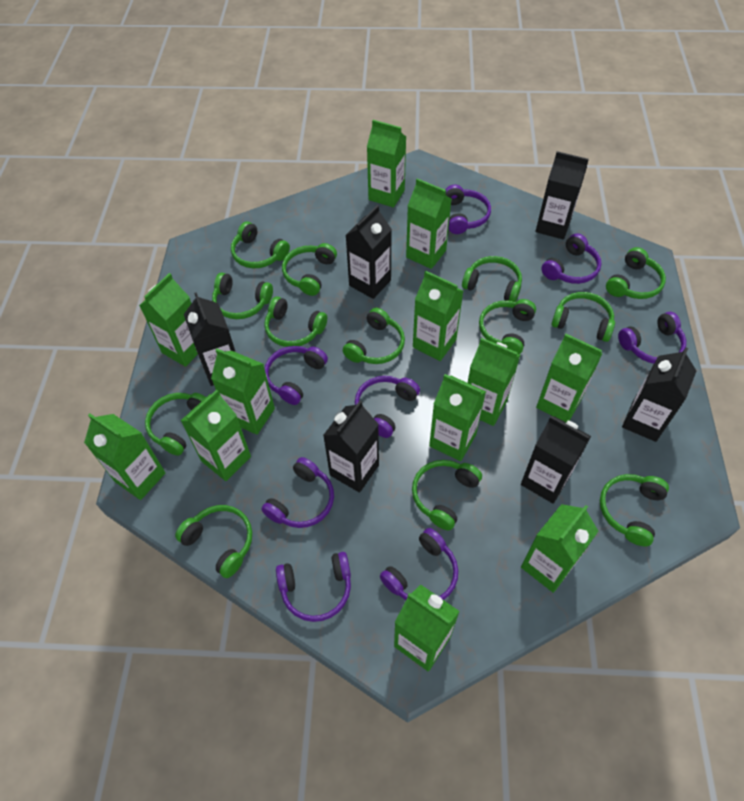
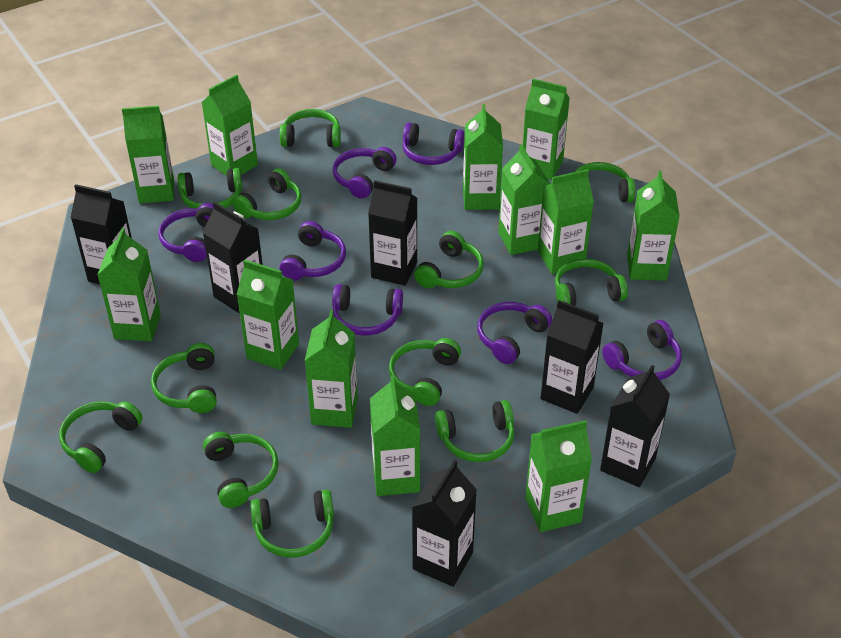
green headphones: [145,393,206,456] [175,505,252,578] [212,273,273,319] [231,222,290,268] [264,296,327,347] [282,243,337,296] [343,308,405,364] [412,460,482,530] [462,256,522,302] [479,299,536,354] [551,292,615,342] [600,474,669,546] [606,247,666,299] = 13 -> [59,401,143,473] [151,343,217,413] [178,168,242,208] [203,432,279,508] [233,168,302,220] [250,489,334,558] [280,109,341,147] [389,338,461,406] [414,231,484,288] [435,400,515,462] [555,259,628,306] [574,162,635,202] = 12
purple headphones: [261,457,334,528] [264,346,328,405] [276,552,351,622] [355,376,420,438] [380,528,458,600] [445,184,491,234] [541,233,602,284] [618,312,686,364] = 8 -> [158,203,214,262] [280,221,346,281] [332,284,403,335] [333,147,397,199] [402,122,465,165] [477,302,552,364] [602,320,682,380] = 7

